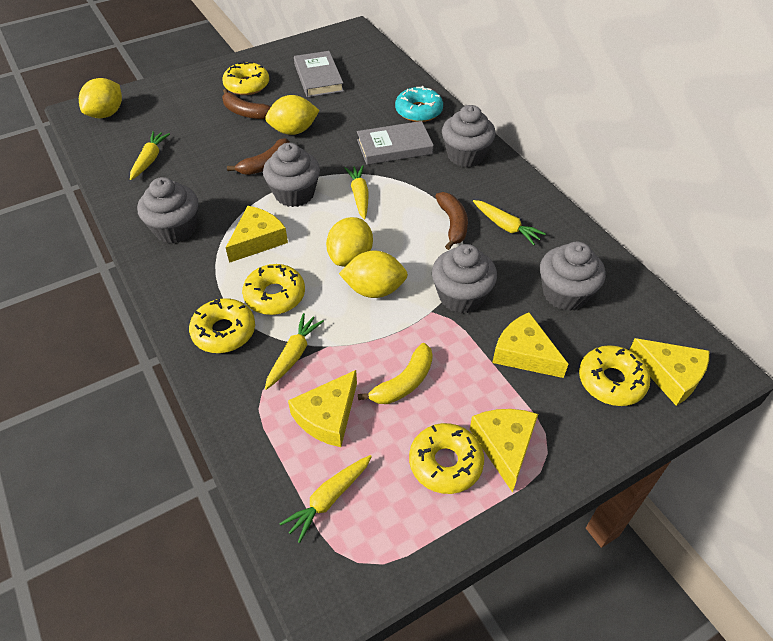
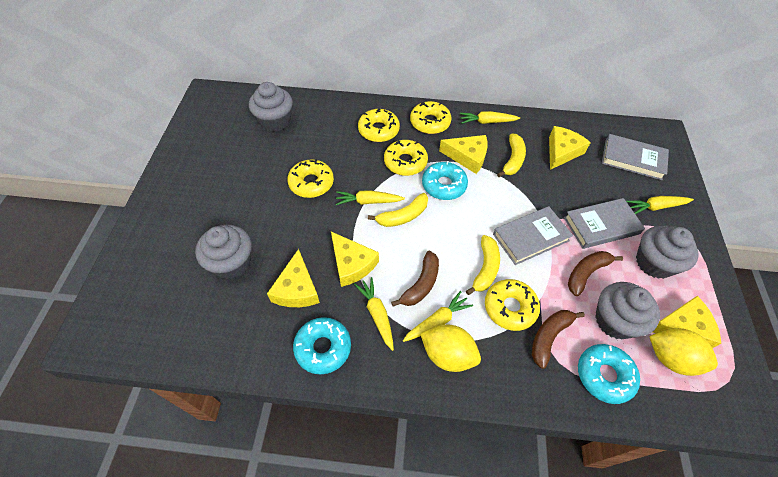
grey book: [294,51,344,97] [357,121,434,165] = 2 -> [493,206,573,265] [564,198,645,249] [602,134,669,180] = 3
grey cupcake: [137,177,198,243] [263,143,320,207] [432,244,497,313] [442,105,496,167] [540,242,606,311] = 5 -> [195,224,252,279] [249,82,293,131] [595,282,660,339] [636,225,699,279] = 4
turquoise donut: [395,86,443,122] = 1 -> [293,317,351,374] [422,161,468,200] [578,344,640,404] = 3
yellow banana: [358,343,433,404] = 1 -> [368,193,428,227] [466,235,500,295] [497,134,526,177] = 3
yellow lemon: [79,78,122,119] [265,95,320,135] [326,217,373,267] [339,250,408,298] = 4 -> [420,324,481,372] [649,328,718,376] = 2

